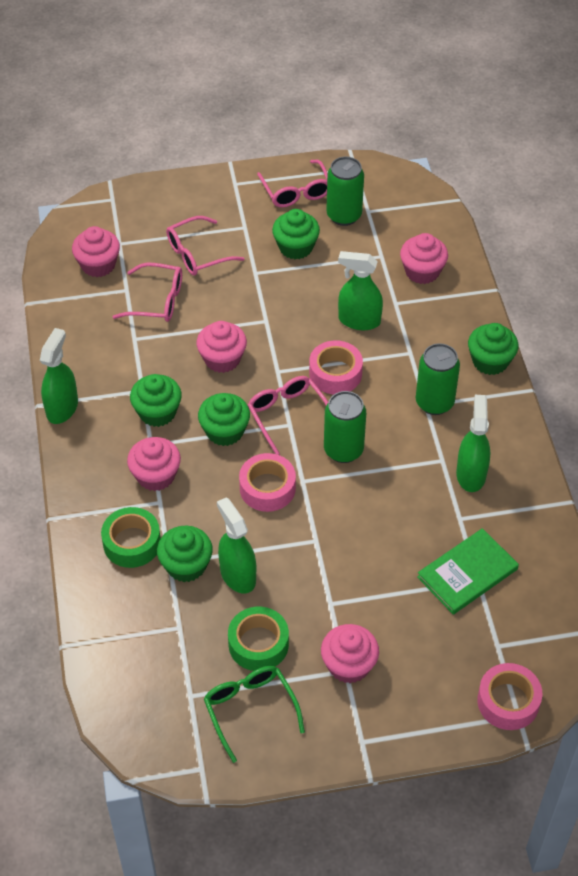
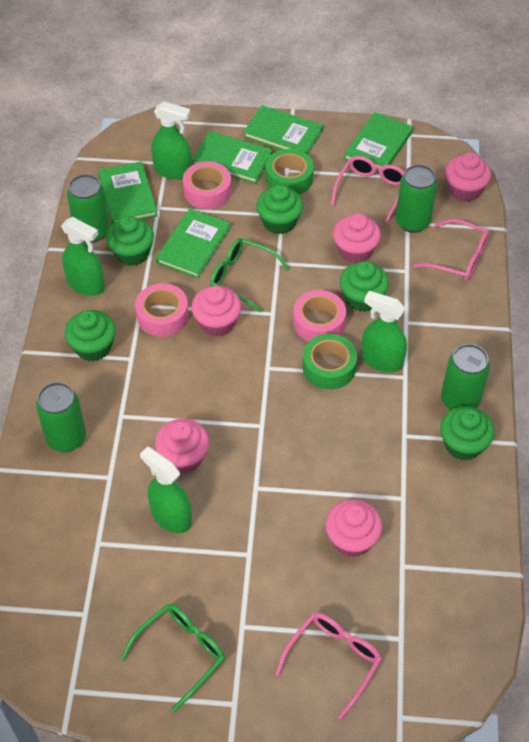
green book: [417,528,519,615] = 1 -> [98,161,158,224] [156,209,231,278] [192,131,273,184] [243,105,323,155] [344,112,413,173] = 5
green can: [324,391,366,463] [326,157,364,226] [416,343,460,415] = 3 -> [36,382,86,452] [67,174,110,243] [395,164,437,233] [441,344,490,410] = 4
green glasses: [204,666,305,763] = 1 -> [121,604,225,712] [210,238,290,313] = 2
pink glasses: [112,263,182,322] [166,216,245,275] [248,376,328,455] [257,160,328,207] = 4 -> [275,613,382,719] [331,156,405,222] [414,219,489,281] = 3

